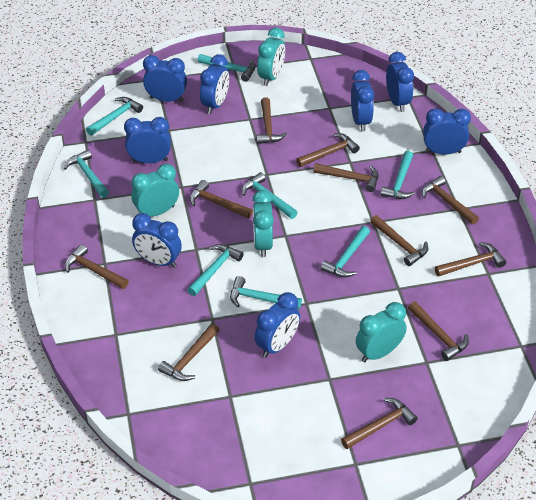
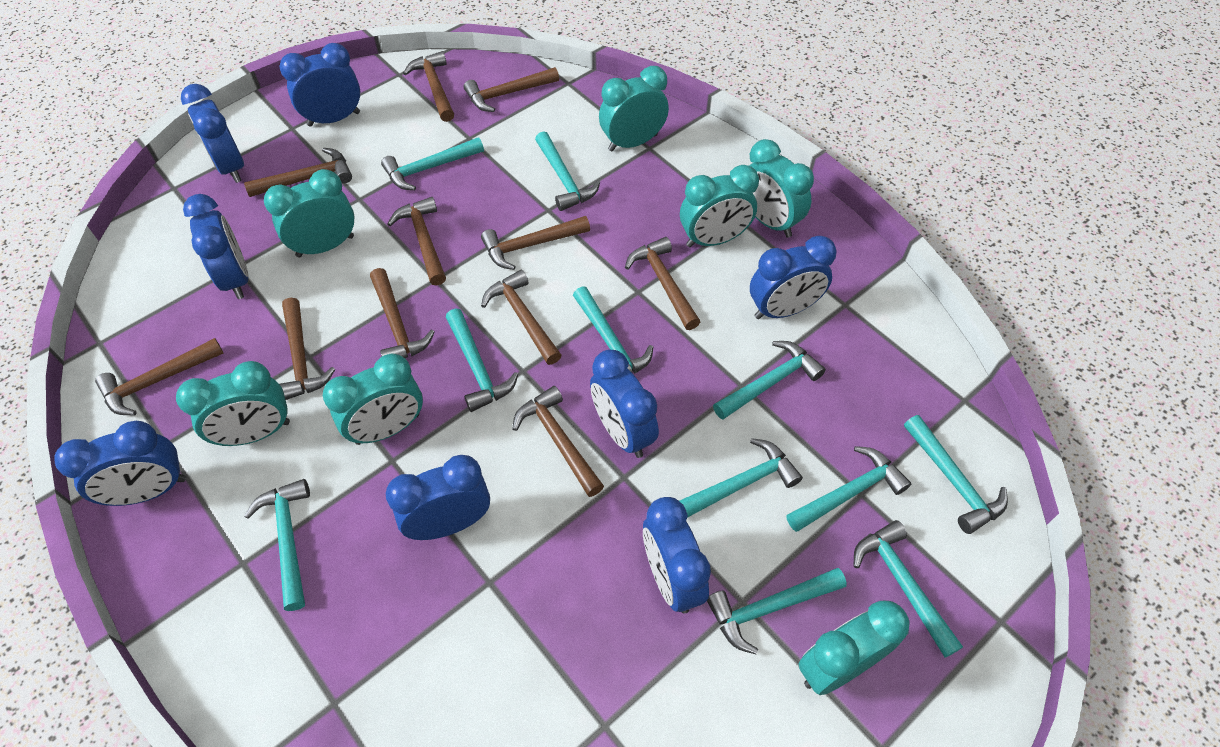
turquoise clock: [132,164,179,216] [252,190,274,257] [257,28,285,86] [356,302,407,362] = 4 -> [176,361,290,446] [264,169,355,258] [323,354,423,445] [599,66,669,152] [680,165,759,247] [749,139,814,238] [798,601,910,695] = 7
turquoise hammer: [64,149,109,198] [86,97,143,136] [187,244,244,296] [198,54,255,82] [230,276,302,309] [242,172,298,219] [320,226,370,277] [381,151,415,199] = 8 -> [244,479,310,611] [381,137,484,190] [446,309,518,412] [535,131,600,211] [573,286,653,374] [679,438,803,518] [707,568,847,654] [713,341,826,420] [787,446,911,532] [854,520,963,657] [904,415,1008,534] = 11

